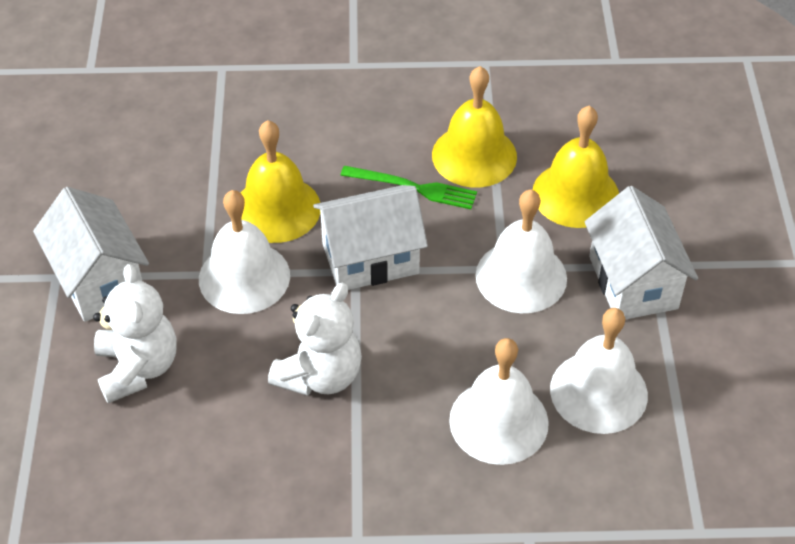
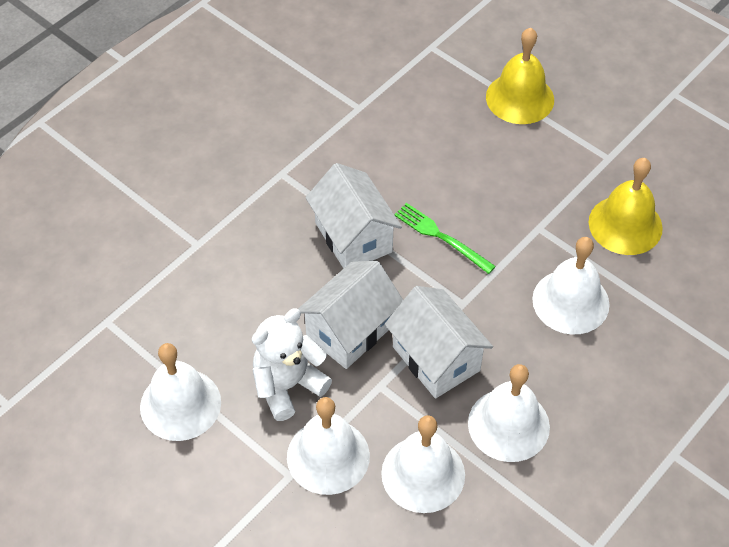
white bell: [199,190,290,314] [449,338,549,465] [476,189,567,313] [550,308,648,434] = 4 -> [140,343,221,441] [287,397,370,495] [381,415,465,513] [468,364,550,462] [532,237,610,334] = 5
white teddy bear: [93,264,176,403] [268,283,362,396] = 2 -> [252,309,332,421] = 1
yellow bell: [241,120,320,243] [432,66,517,187] [533,106,619,228] = 3 -> [486,28,554,124] [589,158,663,255] = 2

